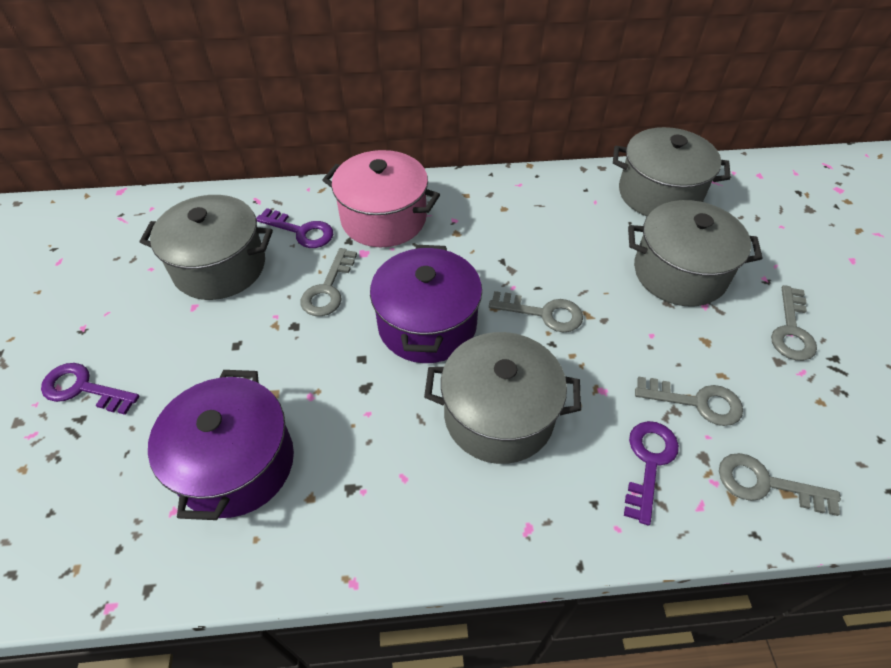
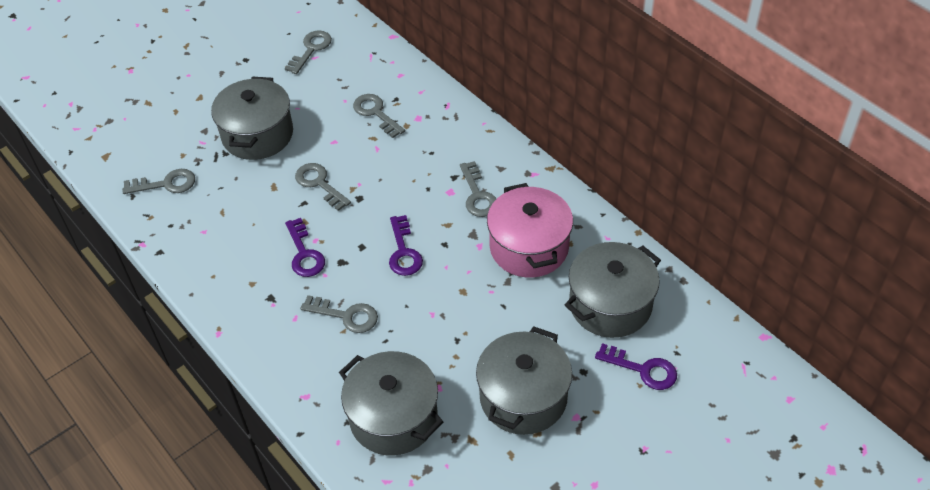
grey key: [301,248,357,316] [489,291,583,332] [635,377,743,426] [719,453,841,516] [771,285,817,361] = 5 -> [122,169,195,194] [285,30,332,74] [295,163,351,211] [300,295,378,333] [353,94,405,138] [460,161,496,217] = 6
purple pot: [148,370,294,520] [370,245,482,363] = 2 -> none = 0

